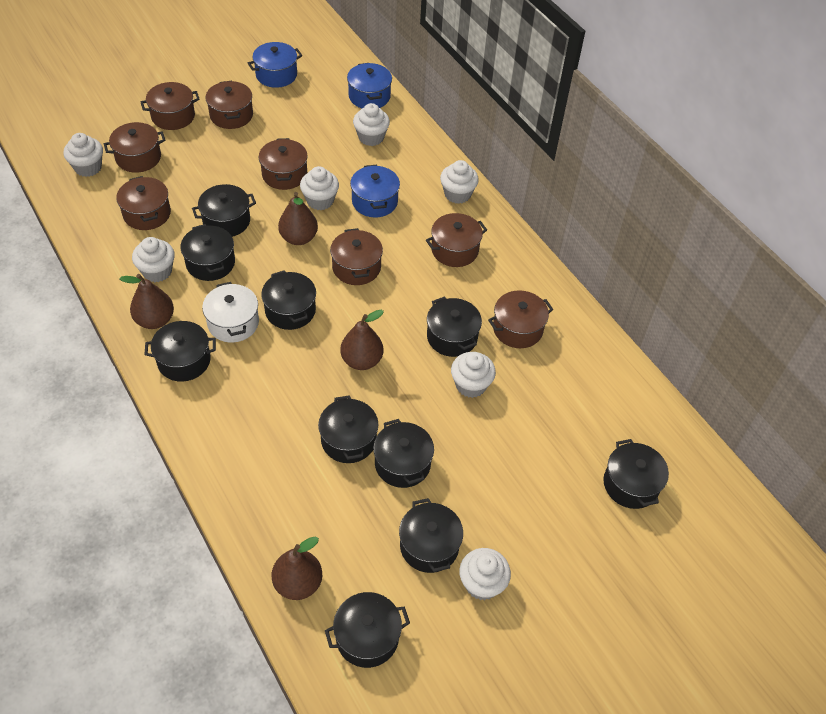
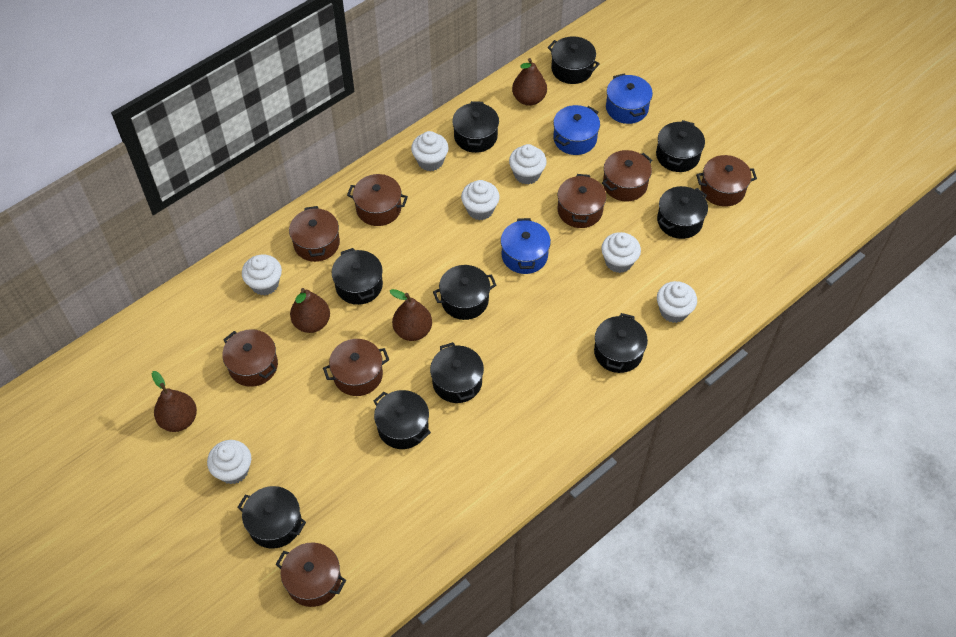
white pot: [202,282,259,342] = 1 -> none = 0

